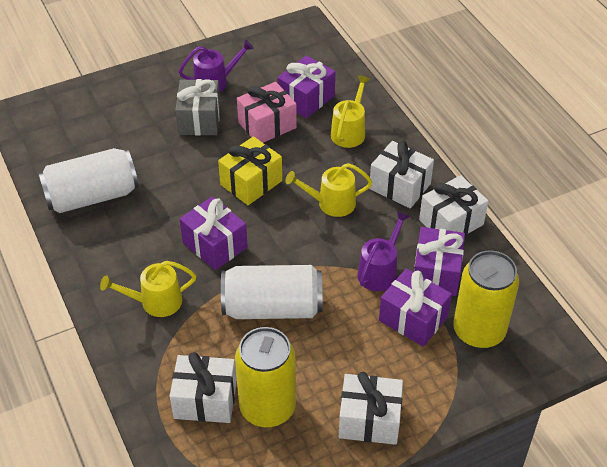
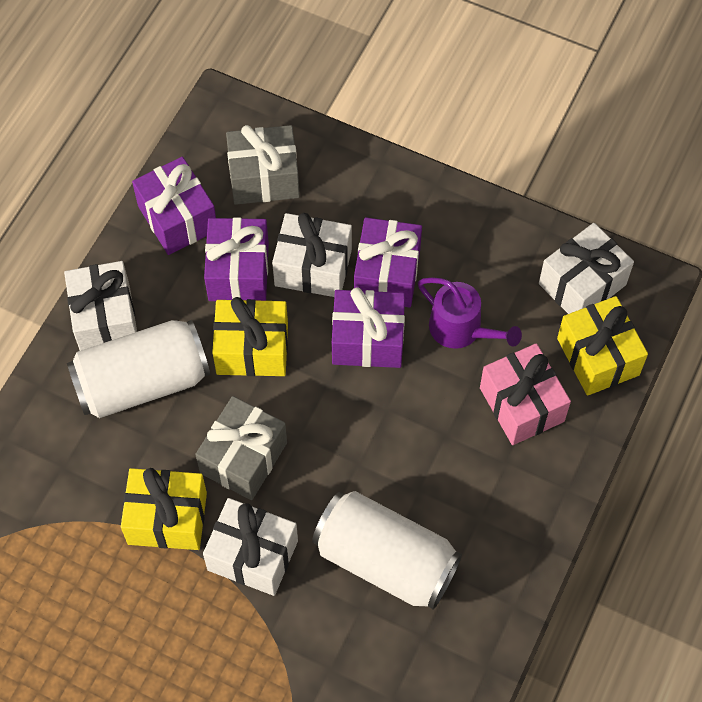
grey gift: [175,79,220,136] = 1 -> [195,396,287,500] [226,125,300,205] = 2
purple watering can: [179,39,254,92] [358,211,410,291] = 2 -> [418,277,522,349] = 1
yellow can: [235,327,296,427] [453,250,519,349] = 2 -> none = 0
yellow gift: [218,136,282,205] = 1 -> [121,468,207,550] [212,297,288,376] [557,296,648,396] = 3
yellow watering can: [100,261,196,317] [285,163,372,217] [331,75,370,148] = 3 -> none = 0

